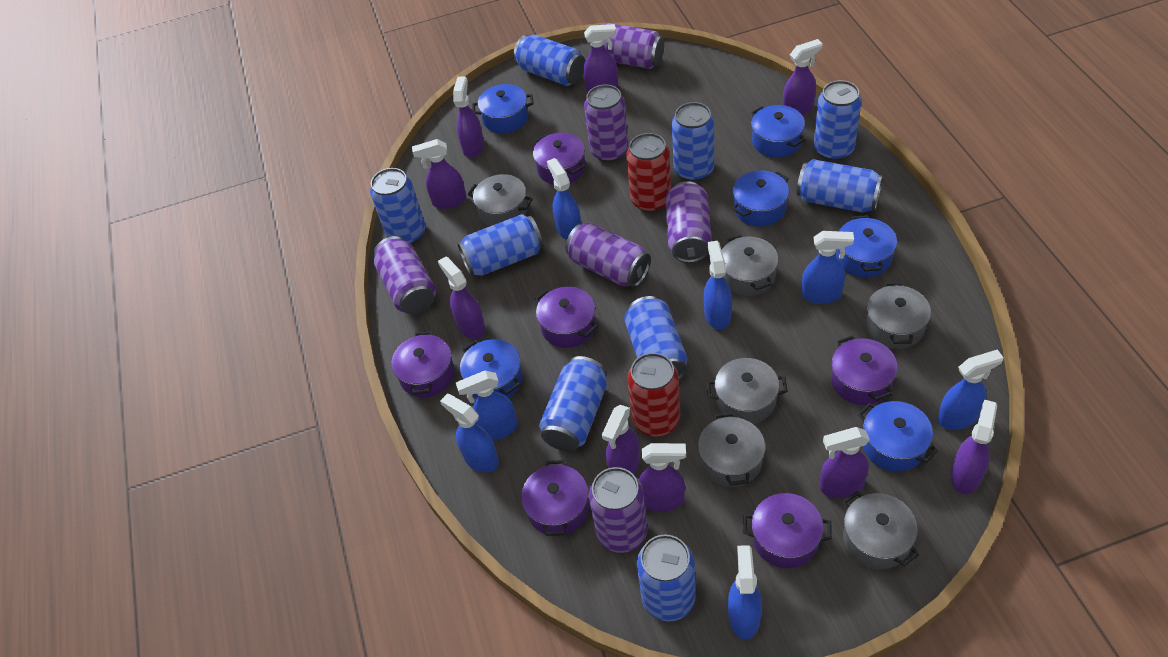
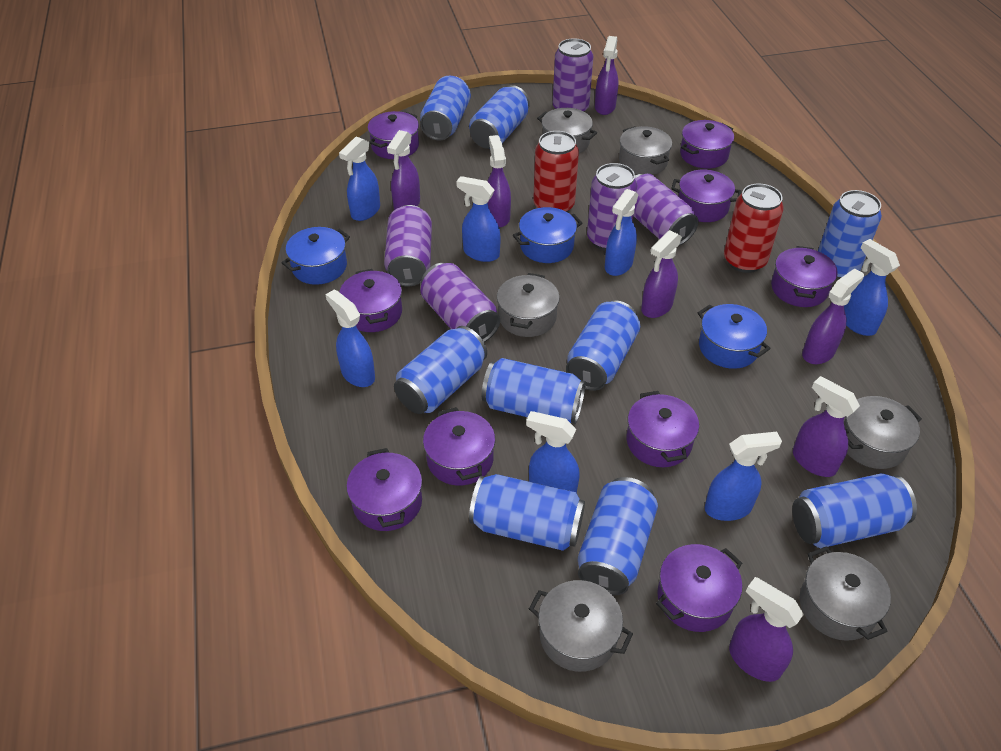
blue pot: [460,339,523,399] [472,84,534,133] [732,171,789,227] [751,105,805,158] [836,215,897,277] [858,401,938,472] = 6 -> [281,227,350,285] [513,207,582,263] [698,304,771,369] = 3
purple can: [373,236,436,315] [565,222,651,288] [584,84,629,162] [589,467,648,553] [603,23,664,69] [665,181,712,263] = 6 -> [384,205,432,286] [420,263,500,342] [553,39,593,112] [587,163,637,251] [633,174,698,245] = 5
purple pot: [392,331,455,397] [521,460,589,536] [533,133,586,185] [535,287,598,348] [743,493,832,568] [831,335,898,405] = 6 -> [340,269,402,332] [347,448,422,531] [368,111,419,159] [423,407,495,486] [627,391,699,467] [656,544,742,632] [671,170,742,222] [680,120,734,169] [771,246,838,307] = 9
purple spray bottle: [412,139,466,209] [438,257,485,339] [453,76,484,158] [583,24,618,92] [602,405,640,475] [638,443,686,512] [783,39,823,116] [820,427,870,498] [951,400,997,494] = 9 -> [387,130,420,210] [487,135,511,227] [595,36,619,115] [641,230,682,318] [729,577,804,682] [793,376,860,477] [802,268,864,364] = 7

